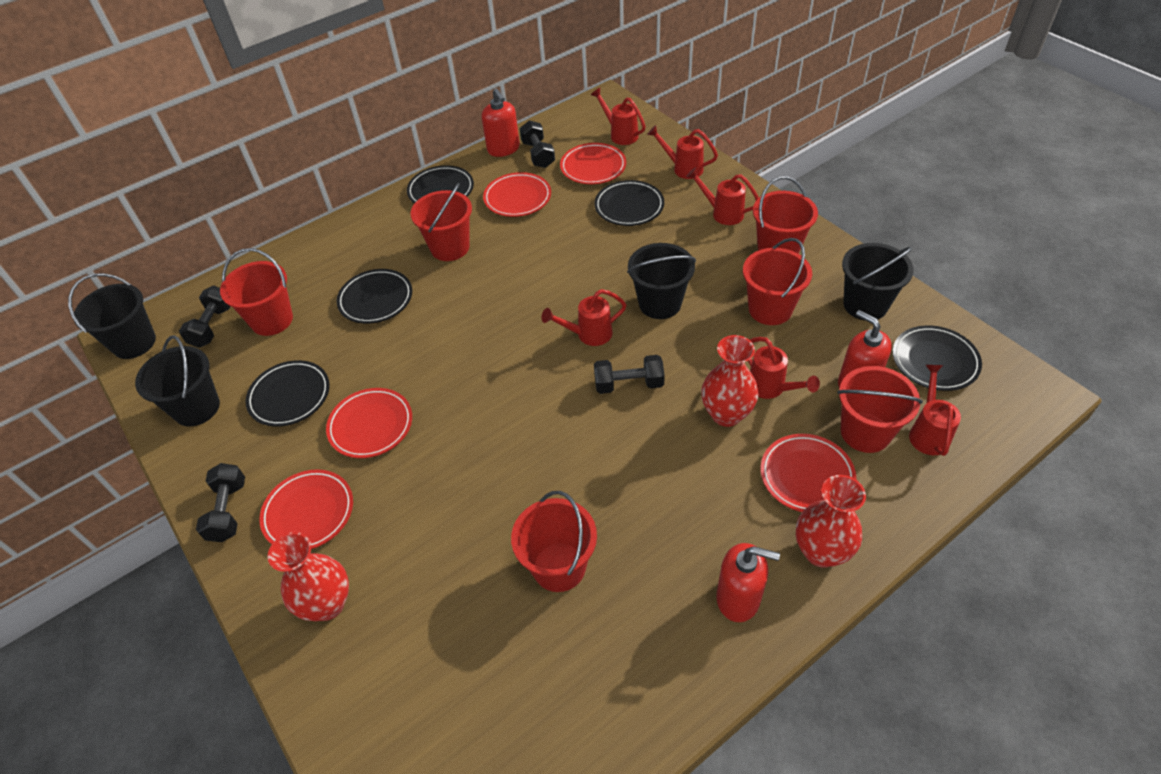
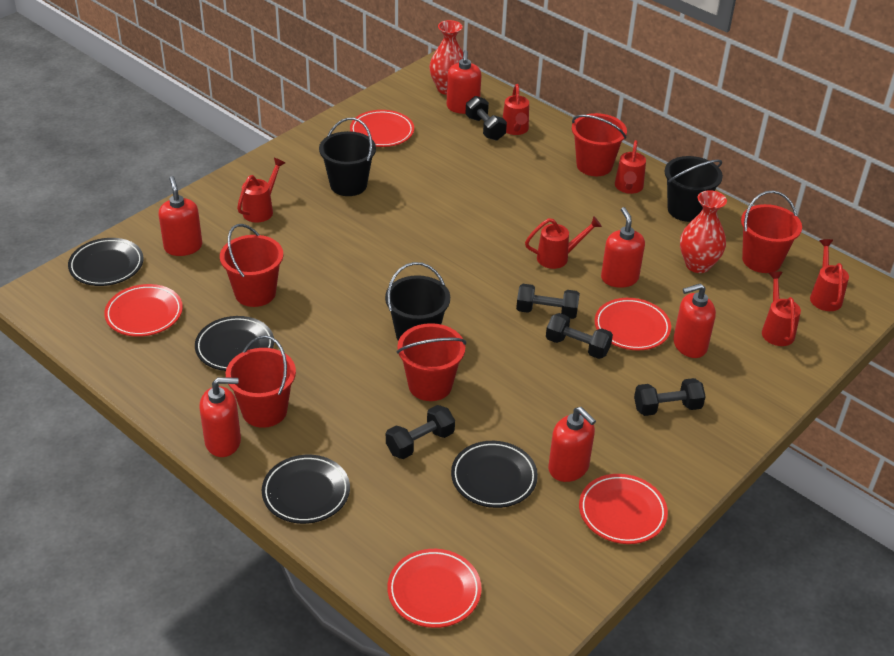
black bucket: [68,273,156,359] [135,335,220,427] [627,243,696,319] [842,243,914,320] = 4 -> [319,118,376,196] [385,262,450,341] [664,156,723,222] = 3
black dumbbell: [179,286,231,348] [196,463,245,542] [519,120,555,168] [594,355,665,394] = 4 -> [386,405,455,459] [465,96,507,140] [516,284,580,319] [546,313,613,359] [634,378,706,416] = 5
black plate: [246,360,330,427] [336,269,412,324] [407,165,474,204] [594,180,664,226] [892,325,982,391] = 5 -> [68,238,143,286] [195,316,274,371] [262,455,350,524] [451,441,538,508] = 4
red bucket: [220,248,293,336] [410,183,472,261] [511,491,597,592] [743,238,812,325] [753,176,818,254] [837,366,923,453] = 6 -> [220,224,283,307] [226,335,296,428] [397,323,466,401] [572,113,627,176] [741,191,802,273] = 5
red soap dispenser: [482,88,520,157] [716,543,780,622] [838,310,892,388] = 3 -> [159,176,202,256] [199,377,241,457] [447,50,481,114] [548,407,596,482] [601,207,645,288] [673,283,716,358] = 6
red vase: [268,532,349,621] [701,335,759,427] [796,475,866,568] = 3 -> [429,20,463,95] [680,190,727,273] = 2

